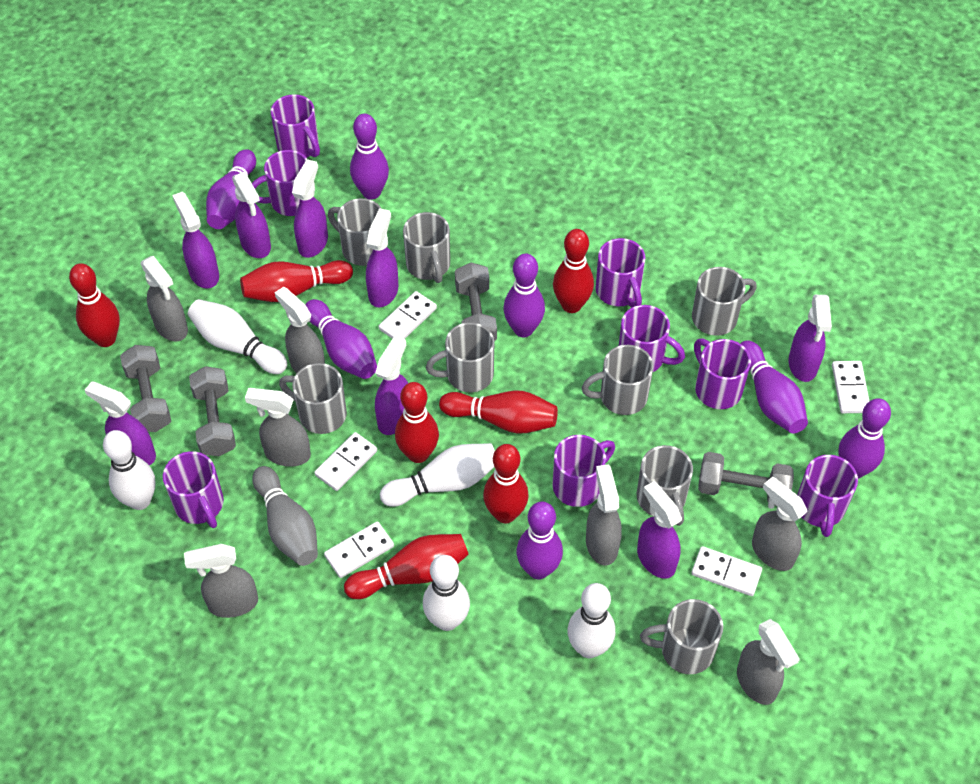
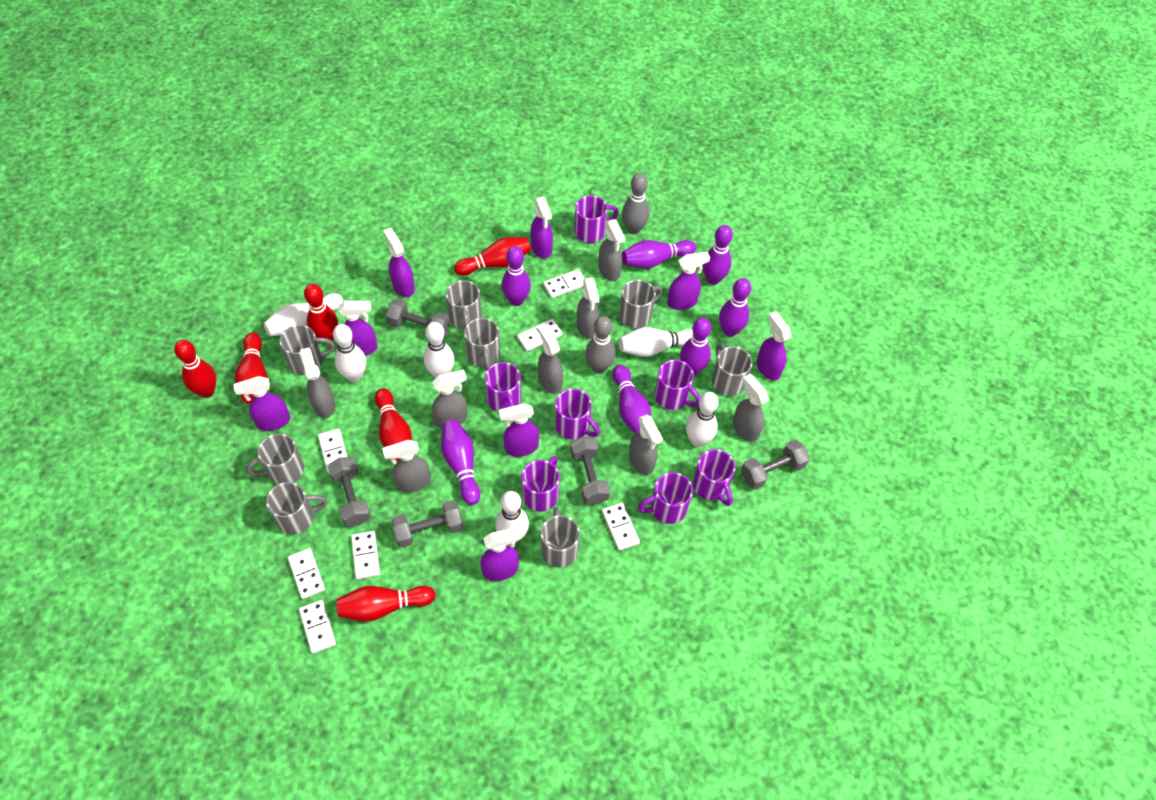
grey bowling pin: [252,466,318,566] = 1 -> [585,316,616,374] [622,173,649,234] = 2
grey dumbbell: [120,345,171,432] [189,366,236,456] [455,263,497,341] [698,452,794,506] = 4 -> [328,457,371,526] [386,298,450,337] [391,500,464,548] [570,436,611,505] [741,440,810,490] = 5
grey spray bottle: [141,256,188,341] [184,544,258,618] [245,388,311,466] [275,287,325,373] [586,465,622,565] [737,619,800,705] [752,477,807,571] = 7 -> [300,347,335,418] [382,440,431,493] [432,370,468,428] [538,325,563,394] [577,277,600,339] [599,219,625,281] [629,414,663,475] [733,374,769,442] = 8
purple mug: [163,451,224,528] [252,150,314,216] [271,94,320,158] [552,435,615,507] [596,238,646,308] [619,305,685,372] [694,338,751,409] [797,455,858,537] = 8 -> [485,362,521,412] [521,456,560,512] [555,389,600,439] [575,195,618,243] [638,472,693,524] [655,360,700,410] [693,449,735,506] = 7
red bowling pin: [69,263,120,347] [240,260,353,302] [344,534,469,599] [395,382,439,463] [439,390,558,434] [483,444,529,523] [553,229,594,313] = 7 -> [174,340,216,398] [235,333,267,403] [304,284,338,341] [336,586,436,622] [375,388,412,461] [454,237,531,276] = 6
white bowling pin: [103,430,156,510] [188,299,287,374] [380,443,495,507] [423,555,470,631] [567,583,615,658] = 5 -> [264,293,343,336] [333,324,366,382] [424,322,455,378] [495,491,529,543] [619,327,693,357] [686,392,719,447] = 6
white domino: [314,432,377,491] [324,521,394,578] [379,291,437,339] [691,546,762,596] [832,361,869,413] = 5 -> [288,548,325,599] [299,600,336,654] [318,428,347,473] [351,531,380,580] [517,319,562,352] [543,269,584,298] [602,503,640,551] = 7

